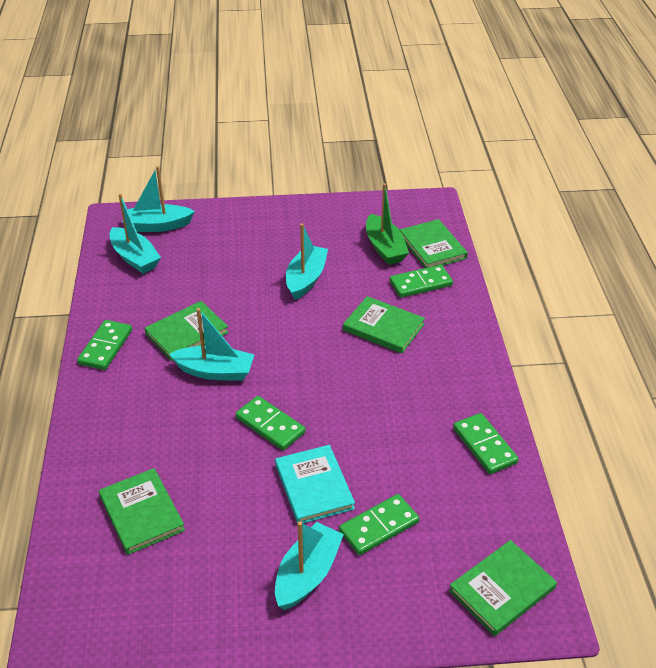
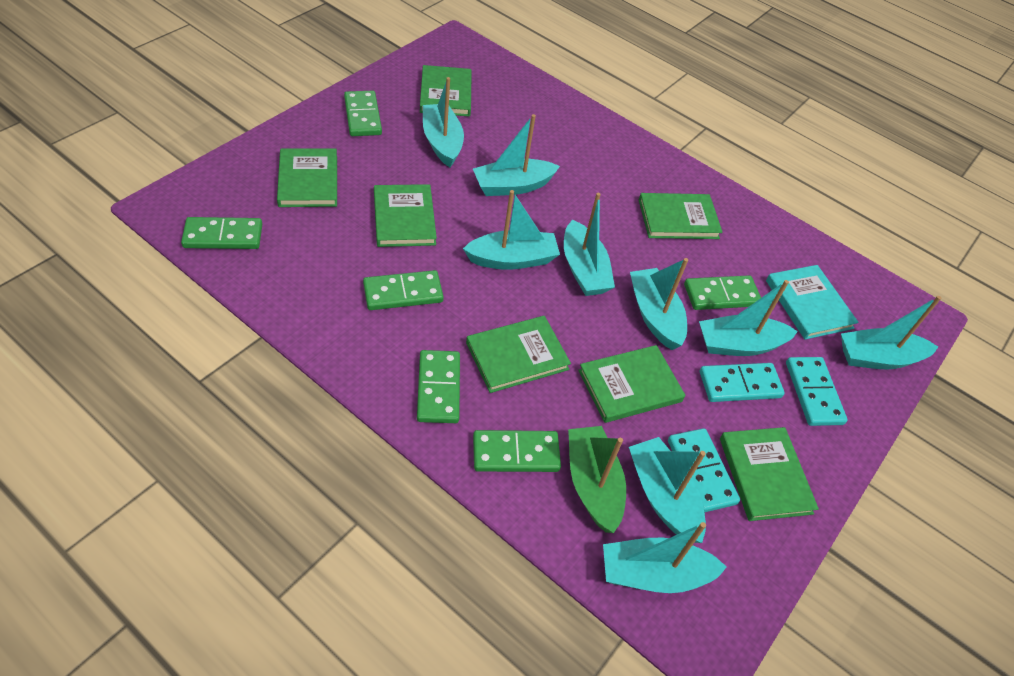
green book: [99,468,185,555] [145,301,229,361] [343,296,425,353] [400,219,468,268] [449,540,557,636] = 5 -> [277,148,337,207] [374,184,437,247] [420,65,472,117] [466,316,571,393] [578,345,685,423] [639,193,723,239] [720,427,819,521] = 7
green domino: [77,320,132,370] [236,396,306,450] [339,494,419,555] [390,265,453,298] [453,413,519,474] = 5 -> [181,217,262,249] [344,91,382,136] [363,270,444,310] [417,350,460,423] [473,430,561,472] [684,275,761,310] = 6
turquoise boat: [110,194,161,274] [122,166,195,232] [169,308,255,381] [275,521,344,610] [286,223,328,300] = 5 -> [423,77,464,167] [463,190,560,270] [473,114,560,196] [564,193,615,296] [603,522,727,593] [629,437,706,543] [630,258,688,350] [699,280,798,356] [841,296,941,370] = 9
turquoise domino: none = 0 -> [668,428,740,512] [700,363,785,402] [786,357,847,426] = 3

